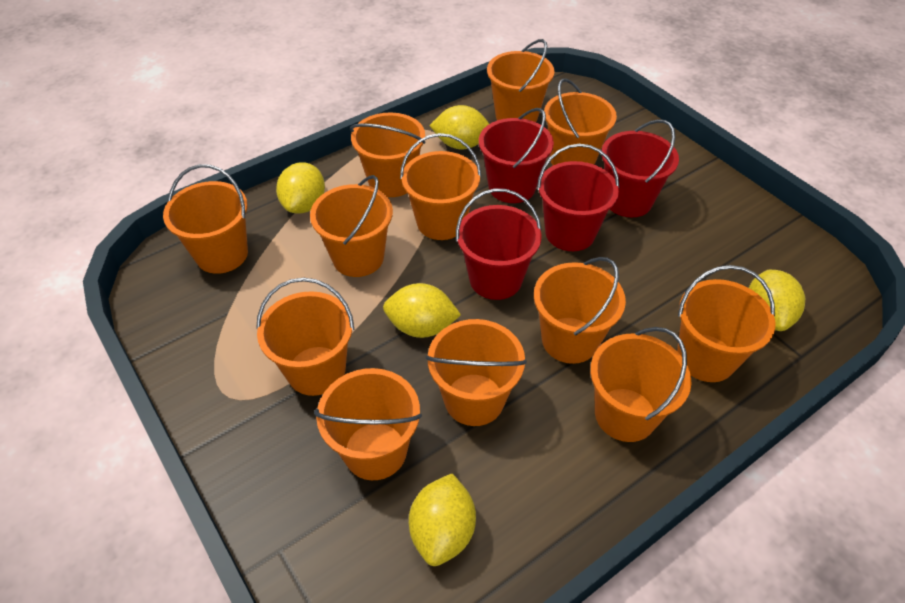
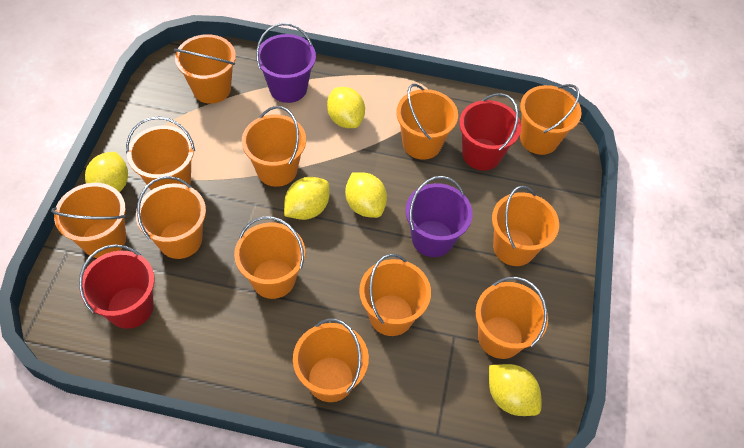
purple bucket: none = 0 -> [256,23,316,103] [406,176,473,257] = 2
red bucket: [456,189,542,300] [479,108,554,203] [537,144,619,251] [601,119,679,217] = 4 -> [79,244,155,329] [459,93,521,171] = 2

